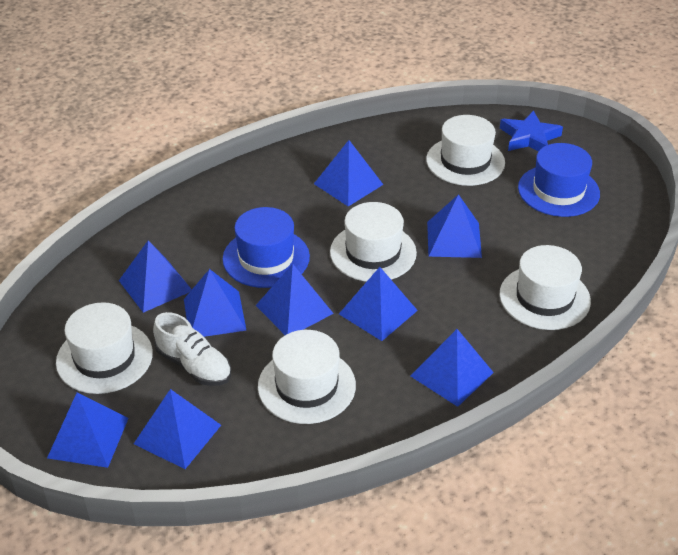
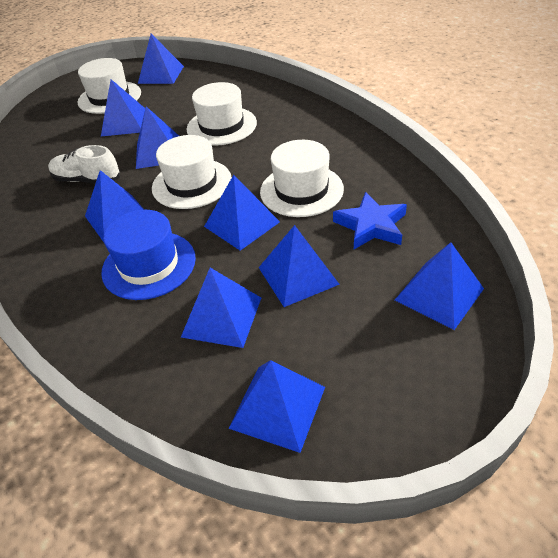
blue hat: [223,207,310,288] [518,143,600,217] = 2 -> [101,210,196,300] = 1
white hat: [56,302,153,394] [258,330,356,424] [330,202,417,282] [426,115,505,186] [500,245,591,330] = 5 -> [78,58,141,114] [152,135,232,209] [187,82,257,146] [260,140,344,217] = 4

